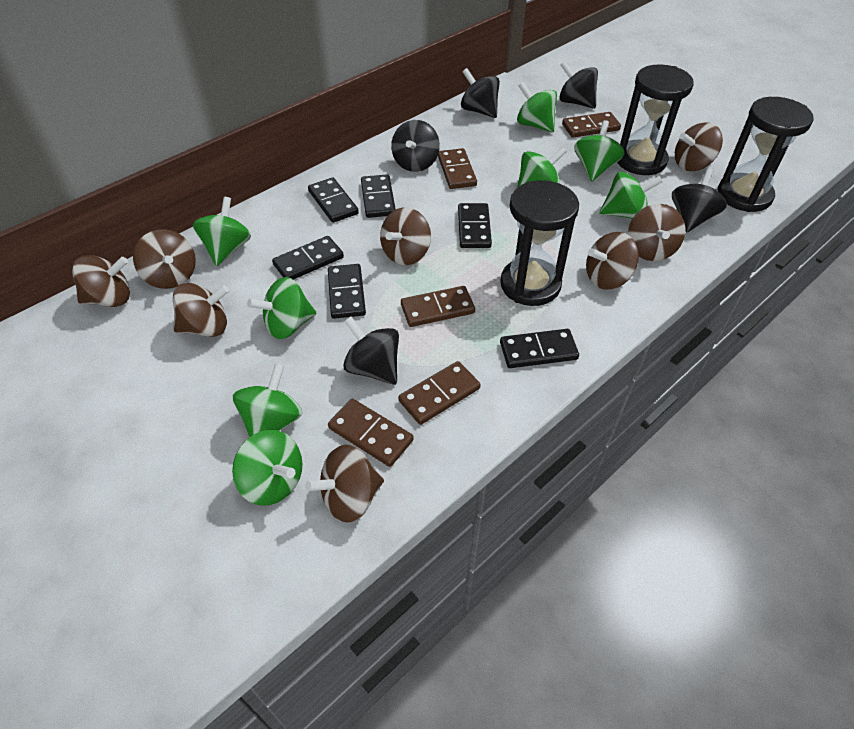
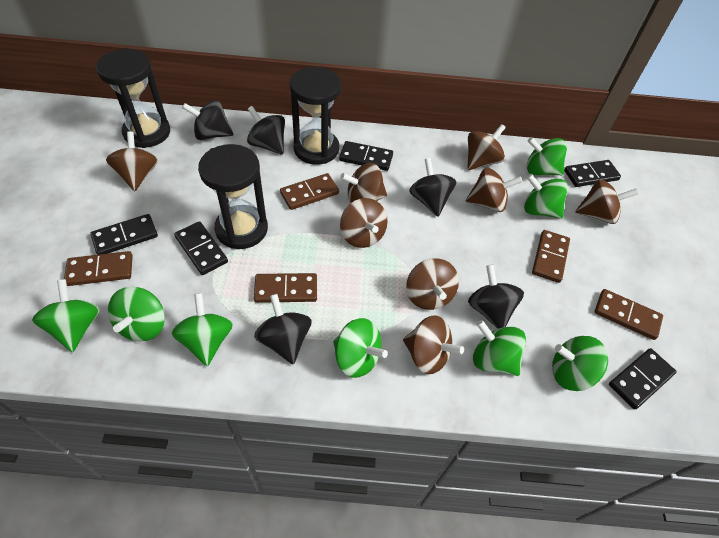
black domino: [272,236,344,280] [308,178,359,223] [328,264,366,319] [361,174,396,218] [458,203,492,248] [500,329,579,368] = 6 -> [90,214,158,255] [174,221,228,275] [339,141,393,171] [564,160,621,187] [609,348,677,409] = 5

